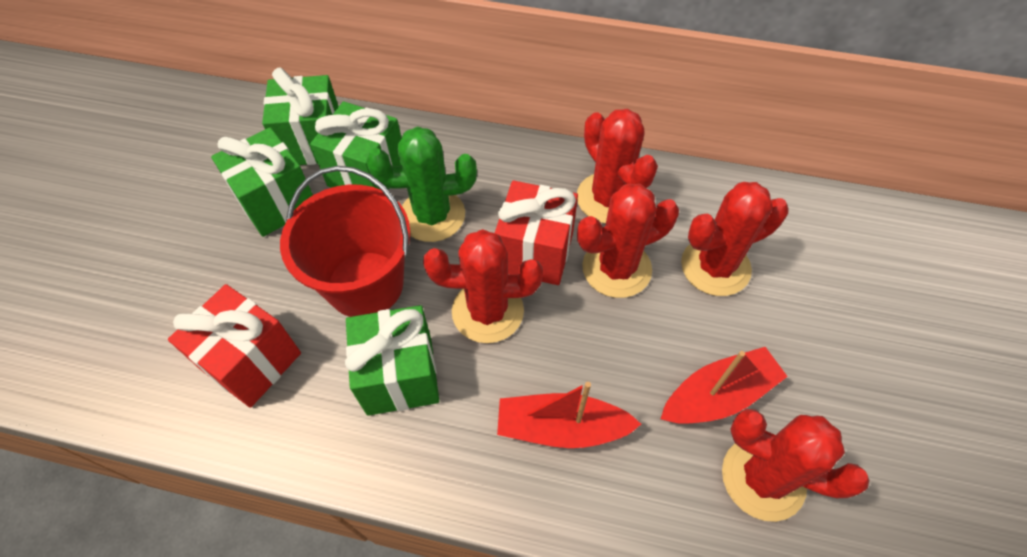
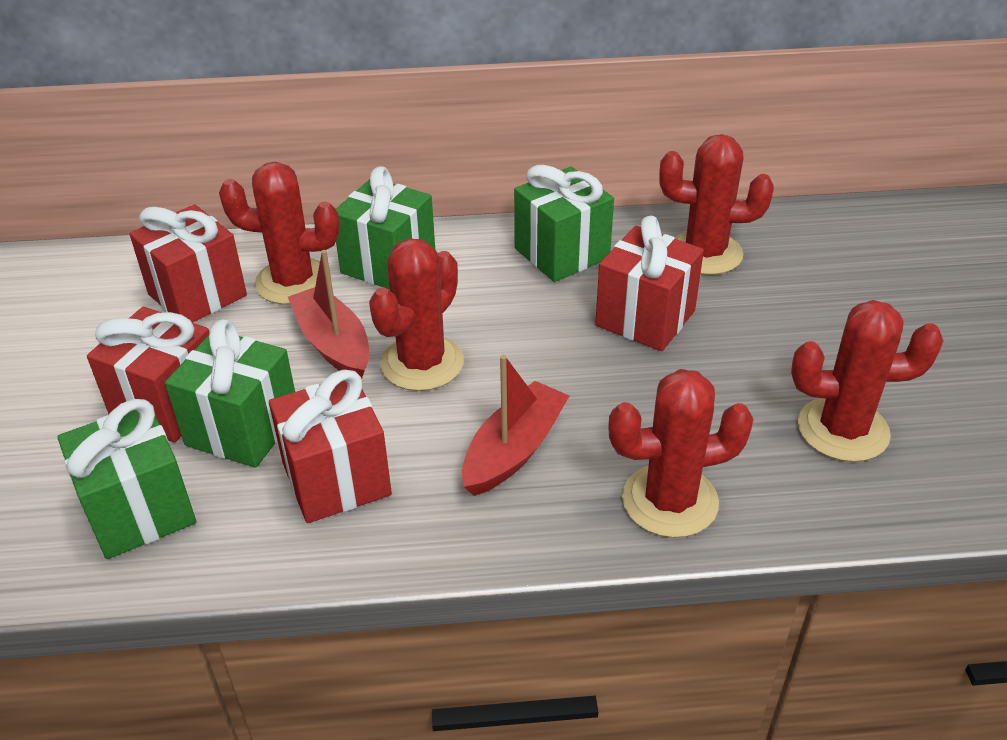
green cactus: [366,126,477,242] = 1 -> none = 0
red bucket: [280,166,411,317] = 1 -> none = 0
red gift: [168,284,301,408] [495,180,578,285] = 2 -> [87,307,210,443] [129,204,247,323] [269,370,392,523] [595,216,704,351] = 4

